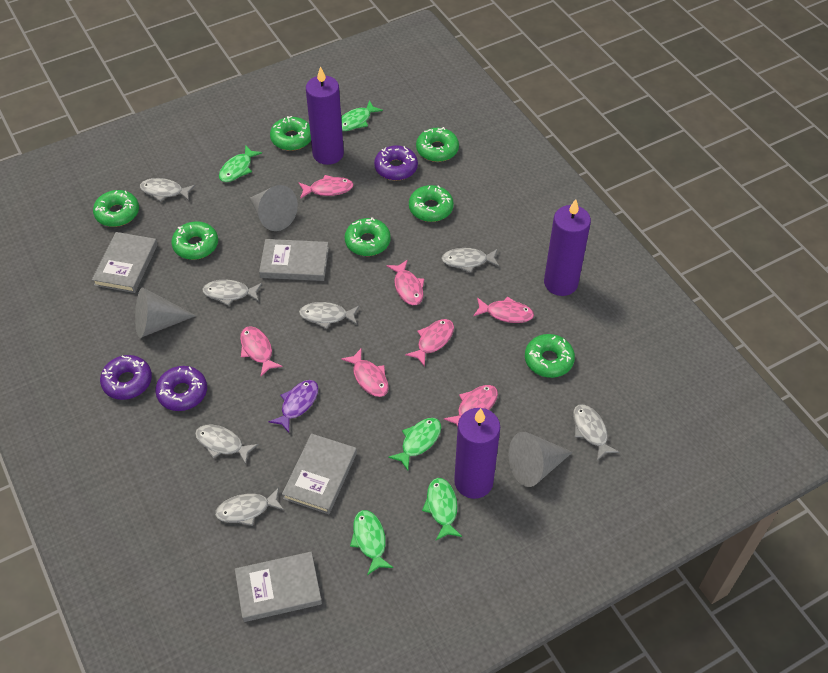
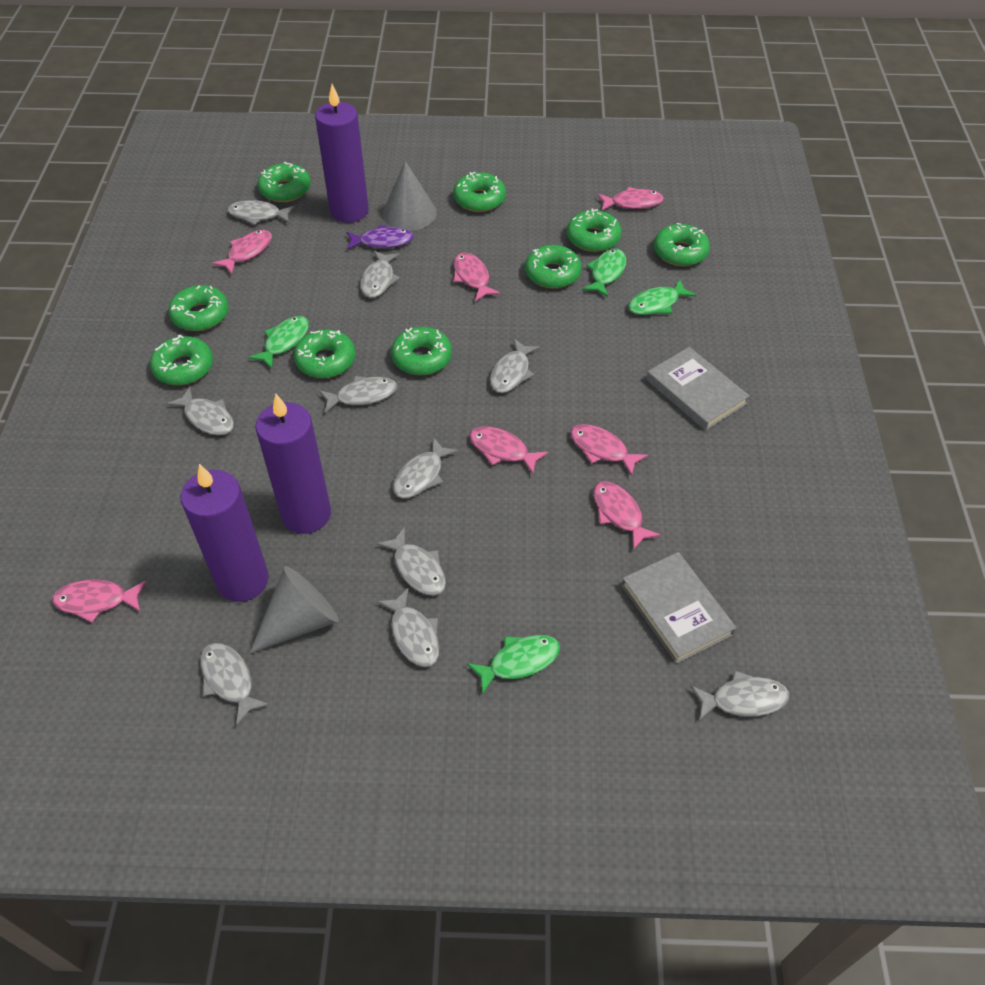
green donut: [93,190,139,227] [171,221,218,260] [270,116,311,151] [345,217,391,256] [409,185,454,222] [416,127,459,162] [525,334,575,378] = 7 -> [150,335,213,385] [168,285,229,331] [258,162,311,202] [294,329,356,378] [391,327,452,375] [453,171,506,212] [525,245,582,289] [567,208,622,252] [654,223,710,266] = 9
green fish: [219,145,262,182] [341,100,383,131] [350,510,394,575] [388,418,441,471] [422,478,462,540] = 5 -> [248,316,309,369] [467,635,560,695] [582,249,626,297] [628,280,696,315] = 4
grey book: [92,232,158,293] [235,552,322,622] [259,239,329,281] [282,433,357,514] = 4 -> [621,552,736,664] [646,347,750,431] = 2
grey cone: [135,288,196,338] [250,185,298,231] [509,432,573,487] = 3 -> [249,566,339,654] [382,161,437,231] = 2
grey fish: [140,178,196,202] [195,424,259,465] [202,280,262,306] [215,487,284,526] [299,302,359,329] [441,248,499,273] [573,404,619,461] = 7 -> [167,387,234,435] [200,643,270,726] [228,200,295,225] [319,376,397,413] [360,250,400,298] [377,527,446,596] [377,588,439,667] [393,437,459,498] [490,339,540,393] [690,670,789,721] = 10
purple donut: [100,355,152,400] [155,366,207,411] [374,145,418,181] = 3 -> none = 0

